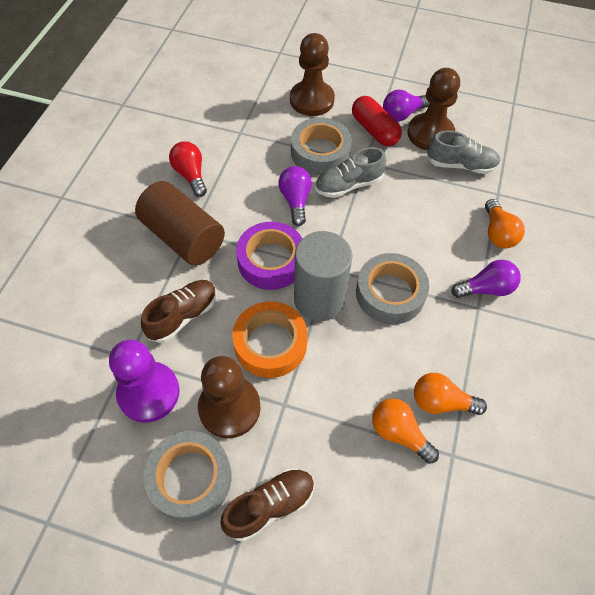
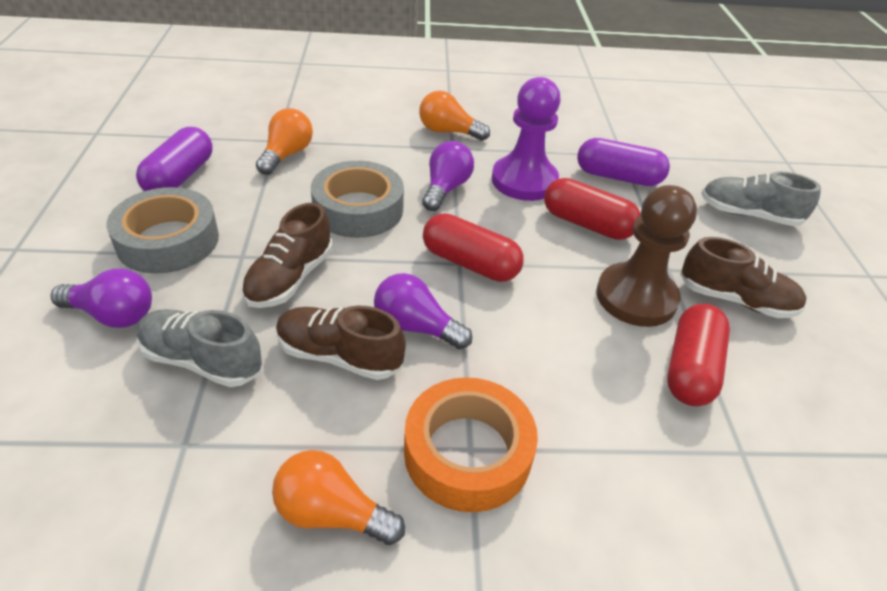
brown cylinder: [135,181,225,266] = 1 -> none = 0
brown pawn: [198,356,260,438] [290,33,335,116] [408,68,460,151] = 3 -> [596,185,697,327] = 1
brown shoe: [141,280,217,343] [220,468,315,542] = 2 -> [241,203,333,308] [276,306,406,380] [680,237,807,318] = 3
grey cylinder: [294,231,352,321] = 1 -> none = 0
grey tape: [144,431,231,522] [291,117,352,175] [356,253,429,324] = 3 -> [107,187,219,274] [311,161,404,238] = 2
purple capsule: none = 0 -> [136,127,213,191] [577,138,670,186] = 2
purple tape: [236,222,303,290] = 1 -> none = 0
red capsule: [352,96,402,146] = 1 -> [423,213,524,282] [544,178,641,240] [667,304,730,406] = 3
red light bulb: [169,141,207,197] = 1 -> none = 0

